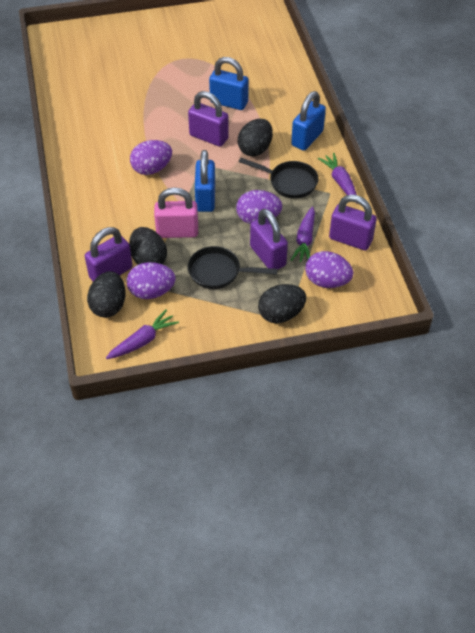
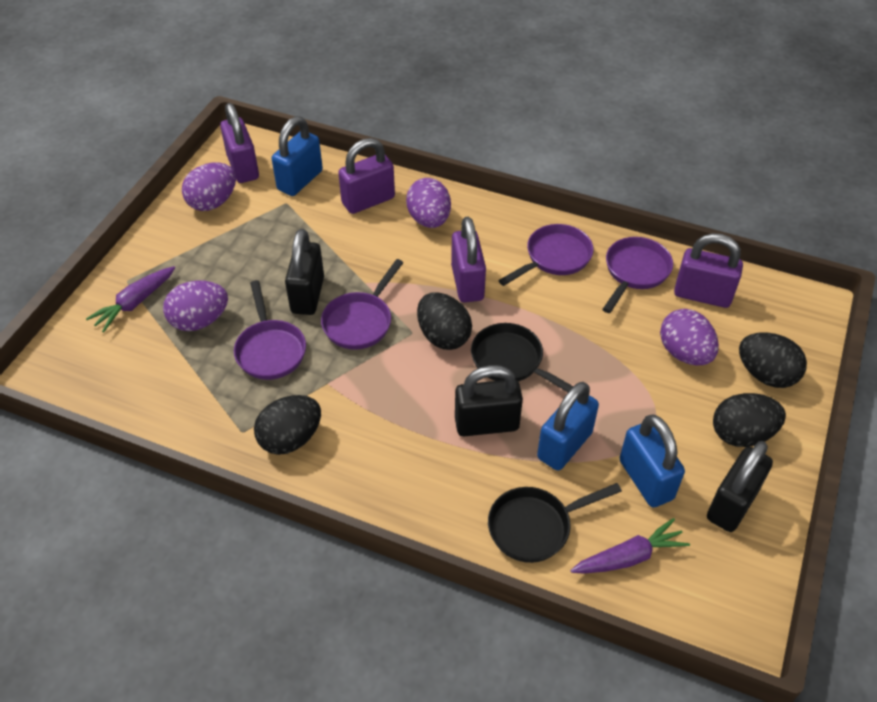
black padlock: none = 0 -> [285,229,324,315] [455,365,523,436] [707,441,773,532] = 3
pink padlock: [154,187,198,238] = 1 -> none = 0
purple carrot: [106,310,179,359] [291,206,315,262] [318,153,357,203] = 3 -> [86,266,175,332] [570,518,690,574] = 2
purple pan: none = 0 -> [234,280,306,380] [321,259,404,350] [498,224,593,286] [602,237,673,313] = 4

